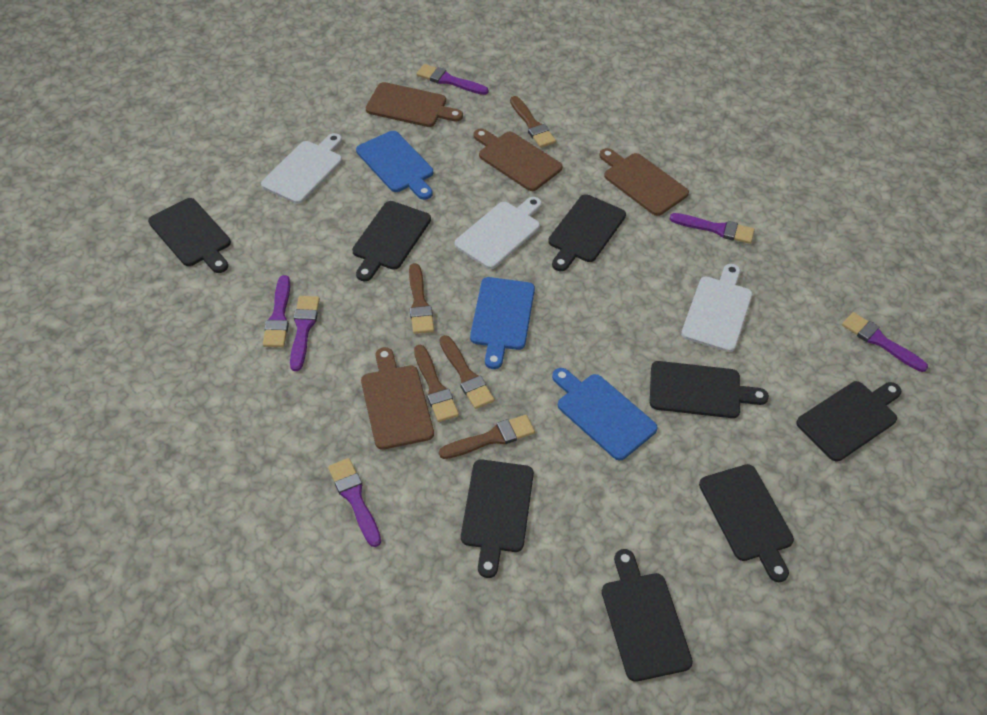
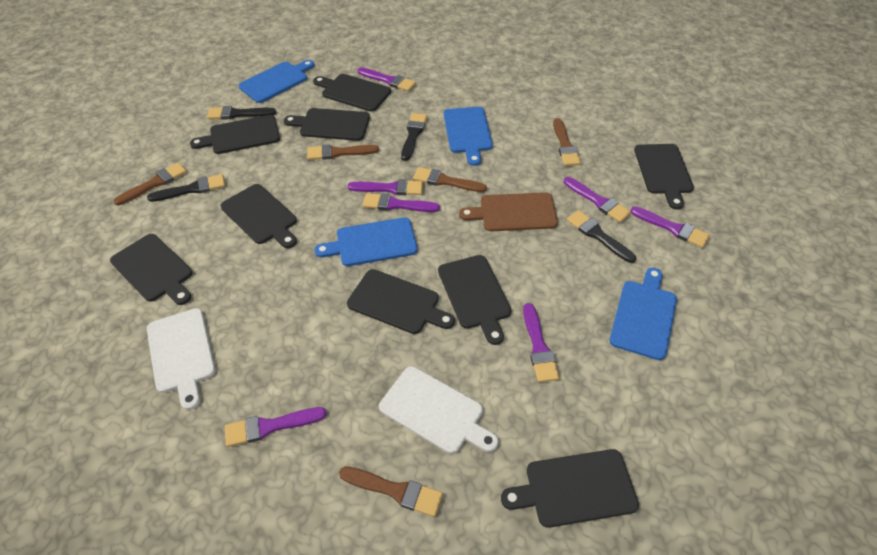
black brush: none = 0 -> [147,174,225,202] [207,106,276,120] [401,113,427,161] [567,210,636,263] = 4
black cutting board: [148,198,231,273] [352,201,431,281] [461,460,534,578] [548,194,626,271] [602,549,693,682] [650,361,769,418] [699,464,794,582] [796,381,901,461] = 8 -> [110,234,193,305] [190,115,280,154] [221,184,297,248] [284,108,370,141] [313,74,391,111] [347,269,455,334] [438,255,512,345] [501,449,639,528] [634,144,694,210] = 9
blue cutting board: [356,131,433,200] [470,277,535,369] [552,368,658,460] = 3 -> [239,60,314,103] [314,217,418,266] [444,107,493,166] [610,268,677,360] = 4
brown cutting board: [361,347,434,450] [366,82,463,127] [473,129,562,191] [599,148,689,216] = 4 -> [459,192,558,231] = 1
purple brush: [263,275,290,347] [290,296,320,371] [328,458,381,547] [416,64,488,95] [670,213,755,244] [842,312,928,372] = 6 -> [225,407,327,447] [348,179,423,195] [357,67,416,91] [362,193,440,212] [523,303,560,382] [564,177,631,222] [630,206,710,248] = 7
white cutting board: [261,133,342,204] [455,197,542,269] [681,264,753,352] = 3 -> [147,308,216,410] [379,366,498,454] = 2

